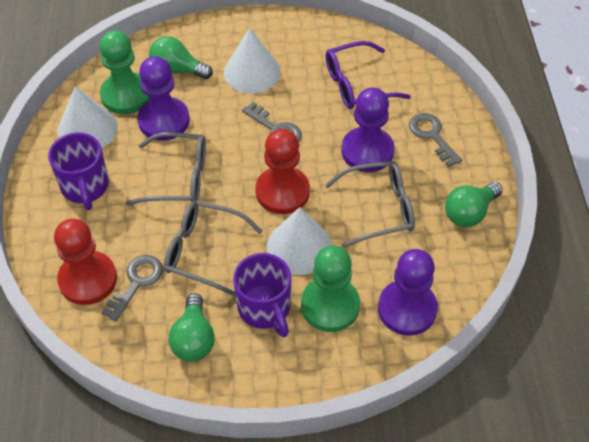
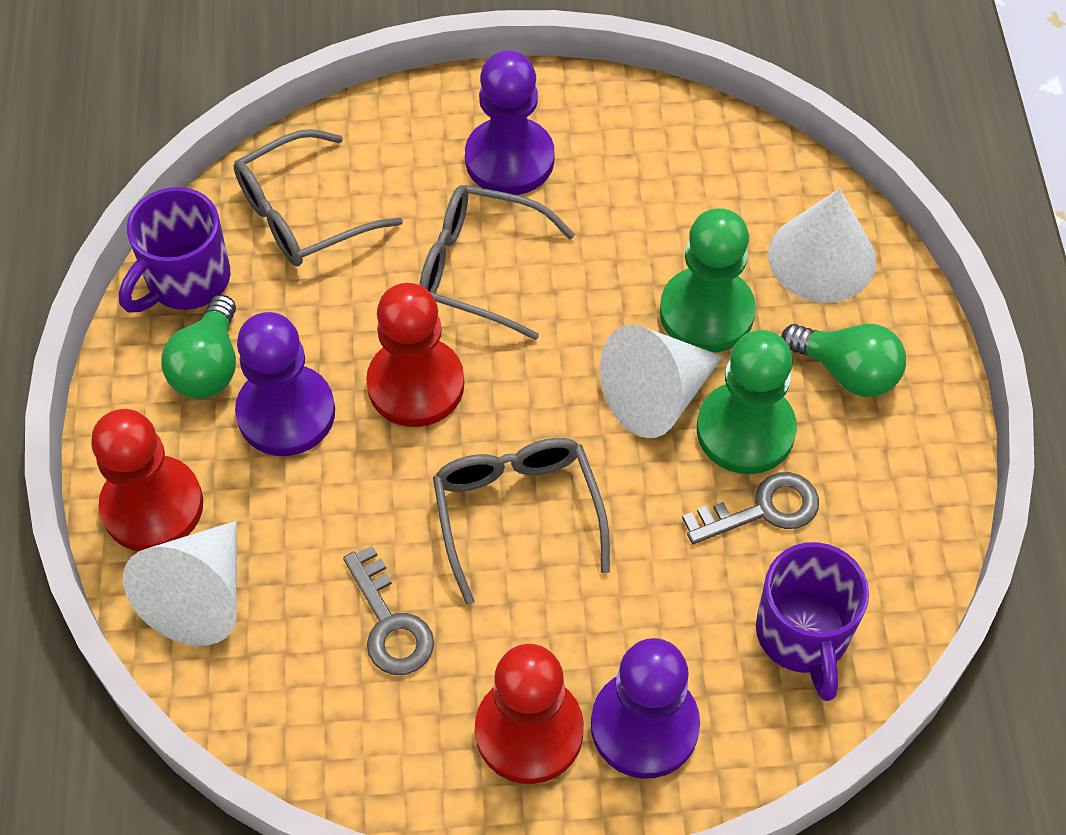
green light bulb: [149,36,213,79] [169,293,215,361] [445,182,503,227] = 3 -> [161,295,236,399] [781,324,906,397] = 2
grey key: [102,255,163,321] [242,102,302,142] [409,113,462,167] = 3 -> [343,546,434,675] [682,472,819,544] = 2
purple glasses: [326,41,411,109] = 1 -> none = 0
red pawn: [54,219,117,305] [255,129,310,214] = 2 -> [91,409,203,551] [366,283,464,427] [475,644,584,784] = 3

